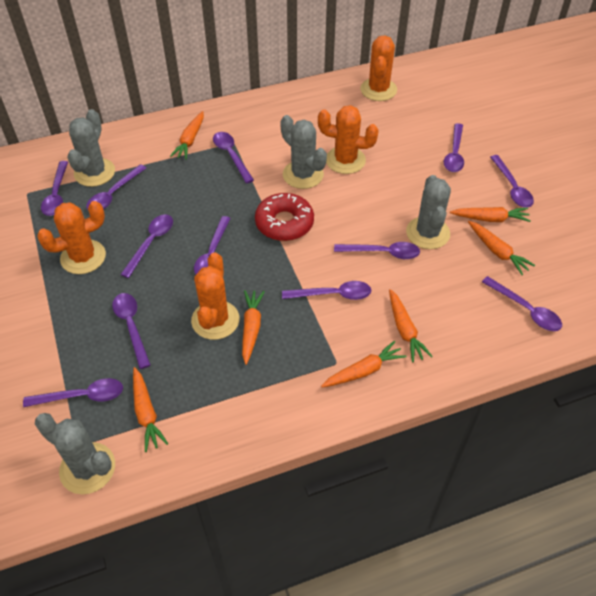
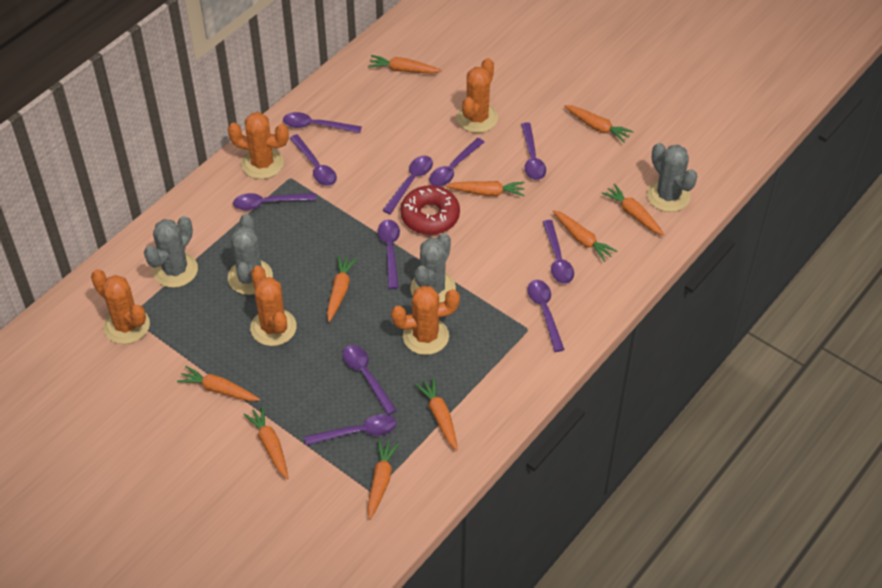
orange cactus: [37,201,106,274] [191,252,240,340] [318,105,379,174] [360,35,397,101] = 4 -> [91,269,150,344] [228,112,289,179] [250,266,297,346] [391,286,460,355] [457,58,498,133] = 5
orange carrot: [133,367,168,452] [170,111,204,160] [242,290,265,365] [321,341,407,388] [389,289,433,363] [450,207,531,222] [468,221,535,275] = 7 -> [177,366,260,401] [243,406,288,479] [327,255,357,322] [367,439,399,520] [368,55,442,73] [415,377,458,451] [446,181,525,196] [553,210,617,262] [564,105,634,143] [601,184,665,236] = 10
purple spoon: [23,378,123,407] [41,161,68,216] [86,164,146,210] [112,293,151,369] [120,214,173,278] [194,216,231,274] [213,132,254,184] [282,281,371,300] [334,242,420,259] [444,123,464,172] [482,276,562,331] [490,155,534,207] = 12 -> [233,193,316,210] [283,112,362,133] [290,134,337,186] [304,414,396,446] [343,345,397,415] [378,220,400,289] [382,156,433,214] [429,138,484,187] [521,122,546,180] [527,280,565,352] [543,220,574,284] = 11

